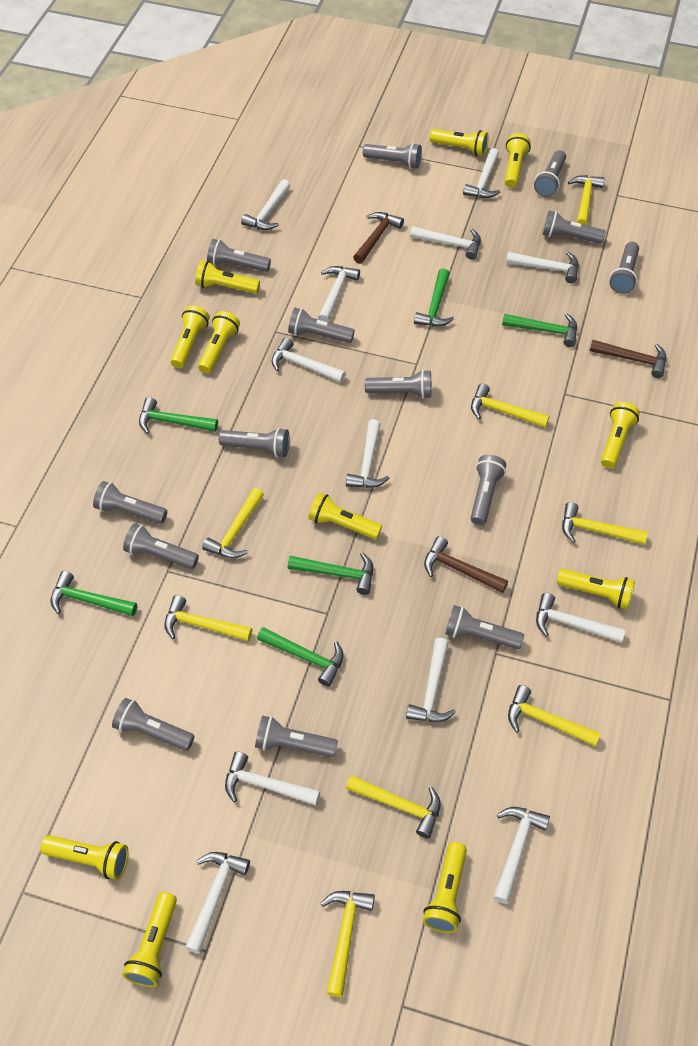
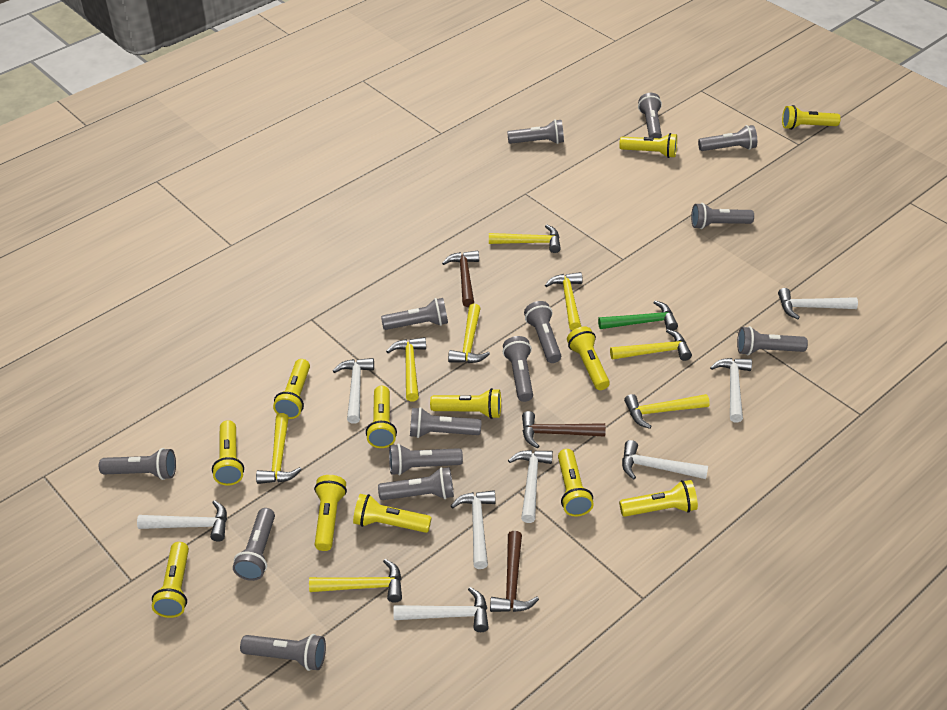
green hammer: [51,571,137,616] [139,397,218,434] [257,627,344,687] [288,552,373,595] [414,268,454,326] [502,313,577,347] = 6 -> [598,301,678,331] = 1
white hammer: [185,852,250,954] [225,752,320,806] [241,179,291,230] [271,337,346,383] [318,266,360,322] [346,419,390,488] [406,638,456,722] [410,226,481,260] [463,148,500,198] [493,807,550,904] [506,252,579,283] [536,593,625,643] = 12 -> [137,500,227,542] [333,358,374,424] [394,587,489,632] [451,490,495,569] [508,450,553,523] [622,440,708,480] [710,358,752,423] [778,288,858,319] = 8
yellow flashlight: [40,835,129,880] [122,892,177,987] [170,305,210,368] [195,260,260,293] [198,311,240,374] [309,493,382,539] [423,842,467,933] [430,129,489,156] [505,133,531,188] [557,569,635,610] [601,402,640,468] = 11 -> [152,542,189,618] [212,420,244,485] [273,359,310,419] [314,475,347,551] [353,494,432,533] [366,386,397,448] [430,388,501,419] [558,449,594,516] [567,327,610,390] [619,133,677,158] [619,480,698,517] [782,105,841,130] = 12

